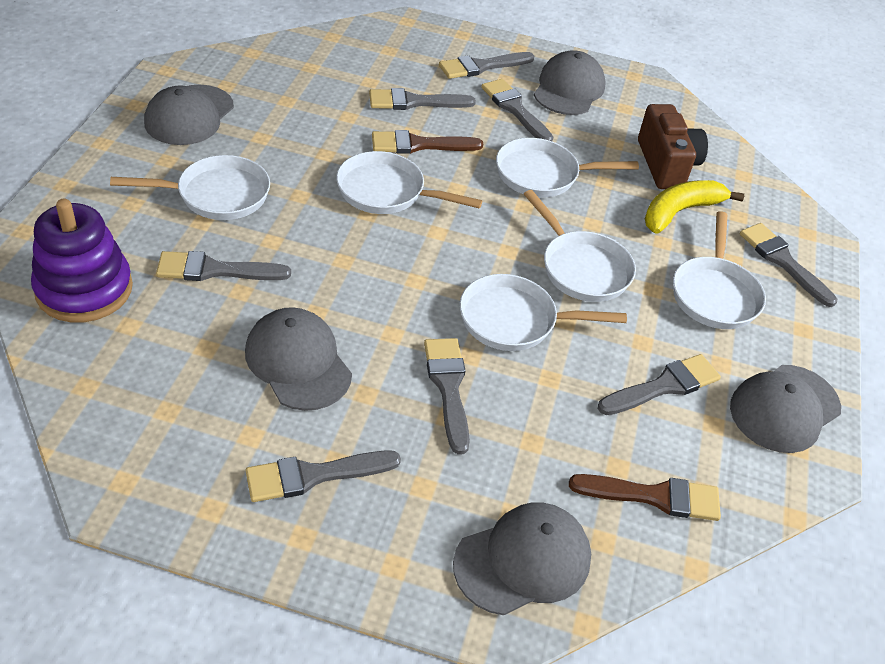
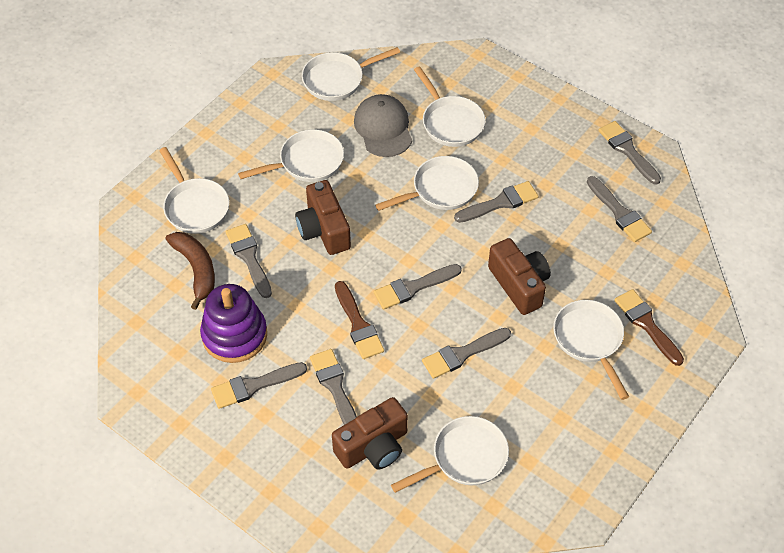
brown banana: none = 0 -> [166,232,215,310] = 1
brown camera: [638,104,708,189] = 1 -> [295,180,351,255] [332,397,408,470] [488,238,551,315] = 3
grey cap: [144,85,234,145] [245,307,352,411] [453,502,591,615] [534,50,606,115] [730,365,841,453] = 5 -> [354,94,412,157] = 1
white pan: [110,155,270,220] [336,151,482,214] [460,274,627,351] [496,138,639,197] [524,190,636,302] [673,211,766,329] = 6 -> [159,147,229,234] [238,129,344,182] [302,47,400,101] [375,156,479,211] [391,416,509,493] [414,67,485,147] [553,300,629,400] = 7
yellow banana: [645,180,744,233] = 1 -> none = 0

